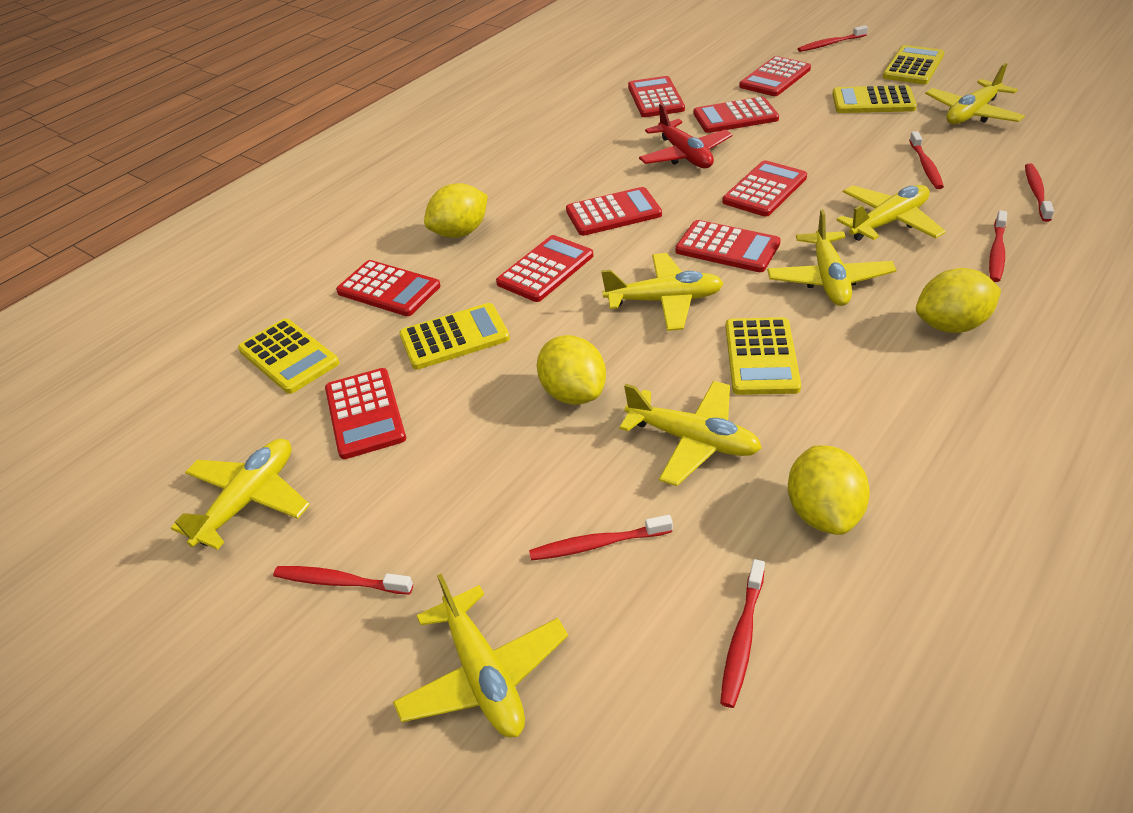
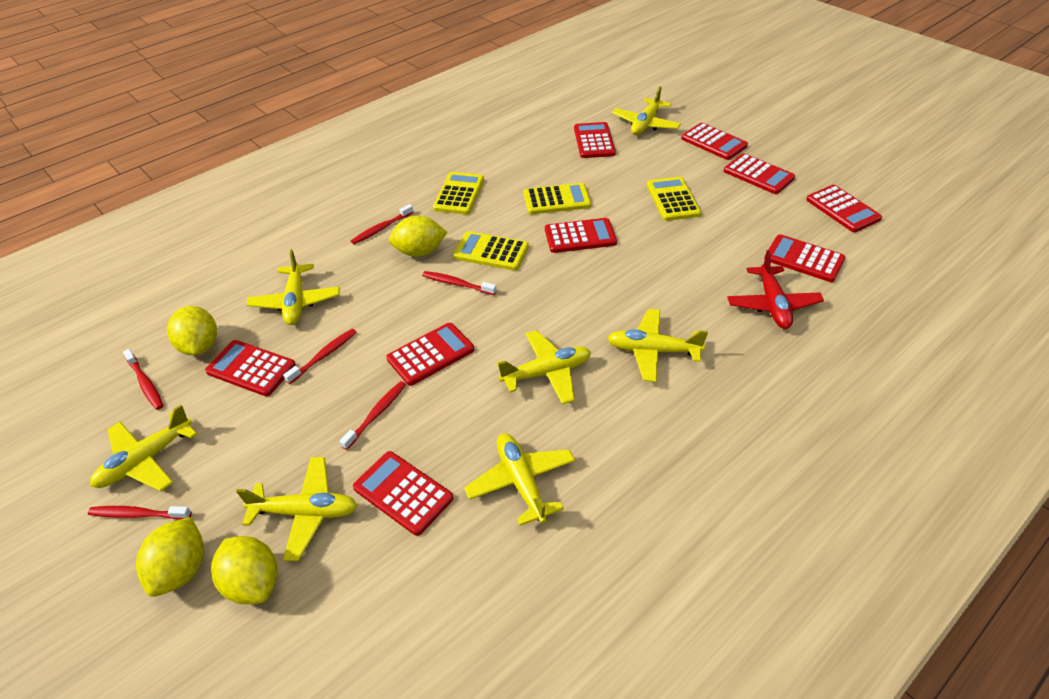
red toothbrush: [273,566,413,595] [529,515,673,561] [720,559,765,708] [798,25,868,52] [909,131,944,189] [989,210,1007,282] [1025,164,1054,222] = 7 -> [88,506,192,520] [123,349,163,410] [283,329,356,384] [340,381,406,450] [351,204,414,244] [422,271,497,295] = 6
yellow calculator: [238,319,339,394] [399,303,510,370] [726,317,801,395] [832,85,917,113] [883,45,944,84] = 5 -> [433,172,484,214] [453,231,529,270] [524,183,591,214] [647,177,701,221] = 4

